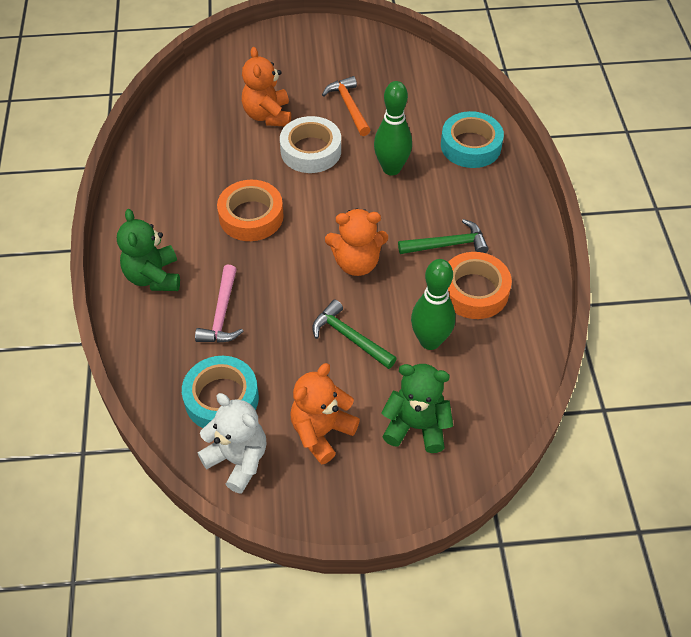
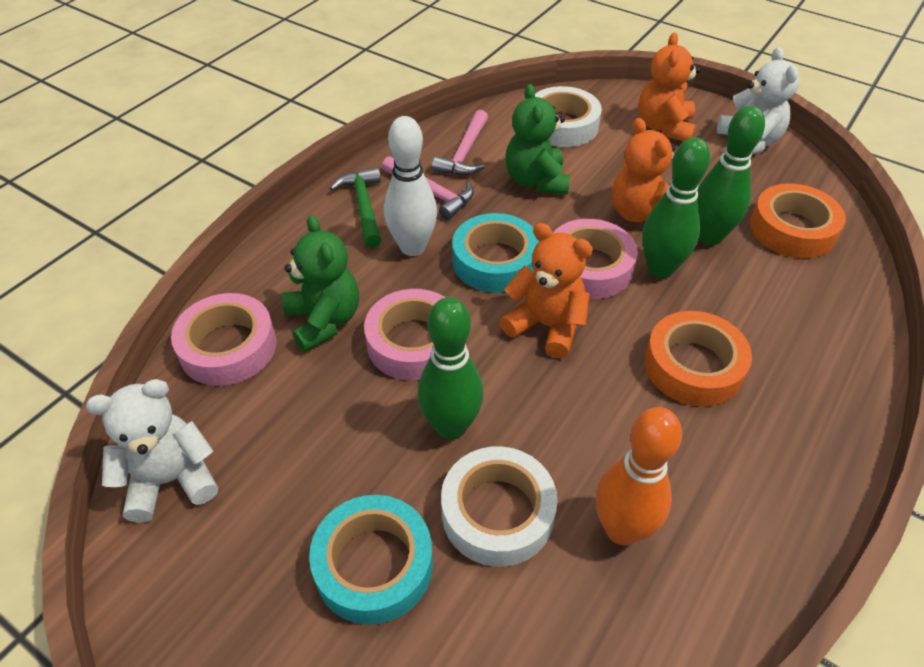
green bowling pin: [374,81,412,175] [411,259,455,350] = 2 -> [417,297,484,440] [642,137,710,278] [697,106,765,245] = 3
green hammer: [312,299,397,369] [398,219,489,254] = 2 -> [330,167,381,248] = 1
orange bowling pin: none = 0 -> [596,407,682,545] = 1
orange hammer: [322,76,371,136] = 1 -> none = 0
pink hammer: [195,265,243,343] = 1 -> [382,156,474,220] [432,110,488,175] = 2
pink tape: none = 0 -> [171,293,276,386] [364,289,446,381] [553,219,638,299] = 3
white bowling pin: none = 0 -> [384,116,437,256] = 1
white tape: [280,116,341,173] = 1 -> [441,446,558,567] [535,86,602,147] = 2
white teddy bear: [198,393,266,494] = 1 -> [86,379,218,523] [717,47,800,155] = 2

